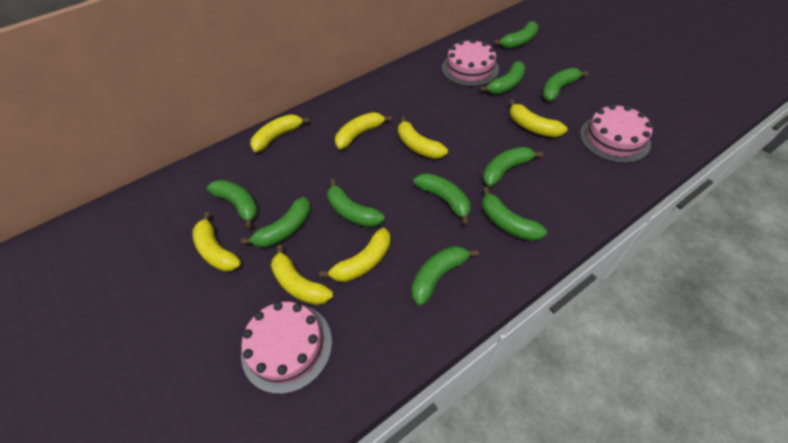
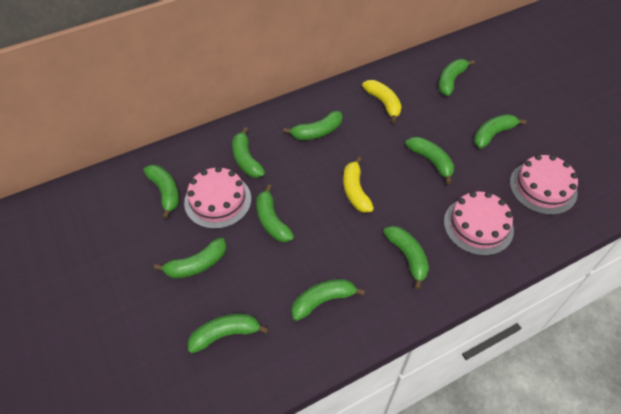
green banana: [207,180,258,229] [241,197,311,248] [327,179,385,227] [412,246,479,306] [413,173,471,225] [480,61,525,94] [482,187,547,241] [483,147,543,187] [493,21,539,49] [542,68,589,102] = 10 -> [143,165,179,219] [154,238,226,279] [188,314,269,353] [232,127,265,178] [256,184,294,242] [283,111,343,140] [292,279,365,321] [383,226,429,290] [405,137,454,184] [439,59,475,96] [474,114,526,149] = 11
yellow banana: [192,212,241,272] [250,114,310,152] [271,245,333,305] [319,228,391,282] [335,112,392,149] [398,116,448,159] [509,99,568,137] = 7 -> [343,156,374,213] [362,80,402,123] = 2

